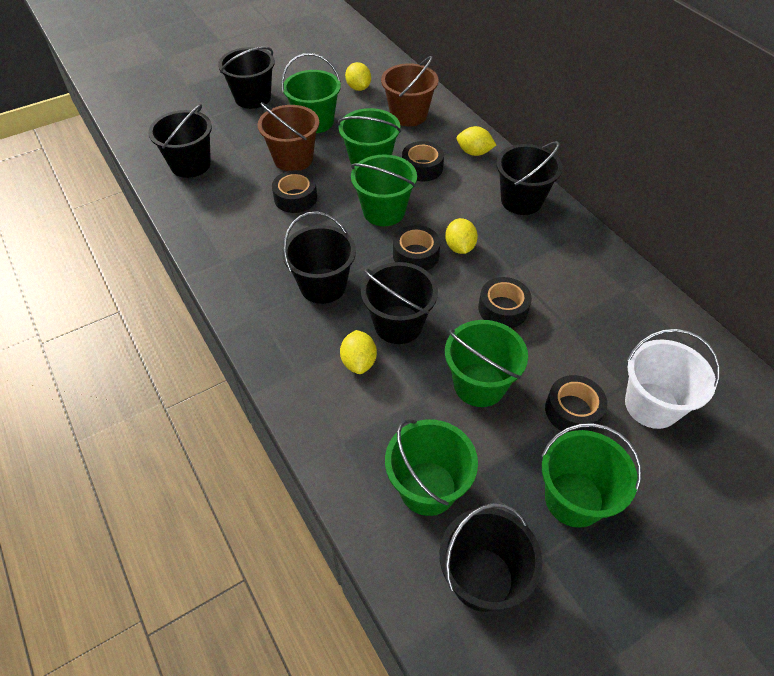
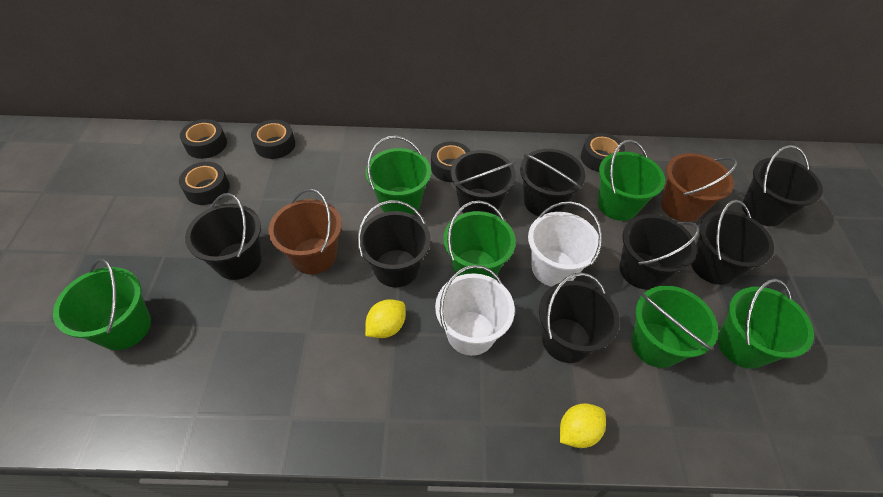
black bucket: [148,104,212,178] [218,47,275,109] [282,211,356,304] [361,262,438,344] [440,503,542,612] [496,141,563,215] = 6 -> [185,193,262,280] [357,201,431,287] [451,150,516,215] [520,149,586,216] [539,273,620,363] [619,214,699,290] [691,200,774,285] [742,145,823,226] = 8
white bucket: [625,329,720,429] = 1 -> [435,265,515,356] [528,202,602,287] = 2
yellow lemon: [340,330,377,374] [345,62,371,91] [445,218,478,254] [457,126,496,156] = 4 -> [365,299,406,338] [560,403,606,448] = 2

